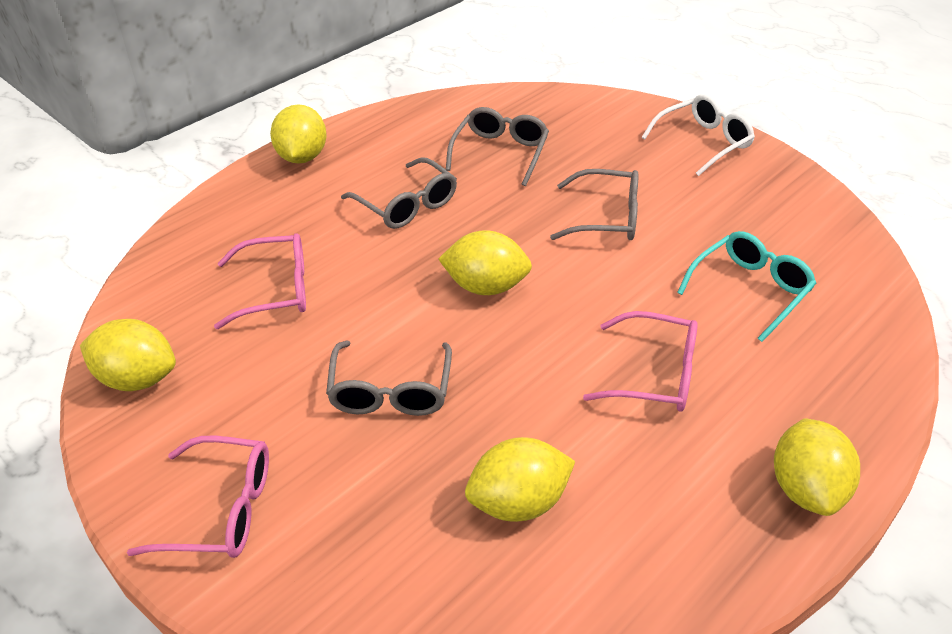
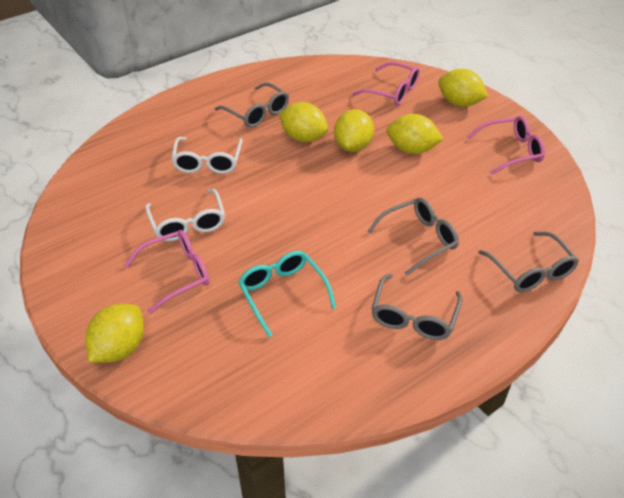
white glasses: [641,94,755,176] = 1 -> [145,189,225,241] [171,137,243,174] = 2

